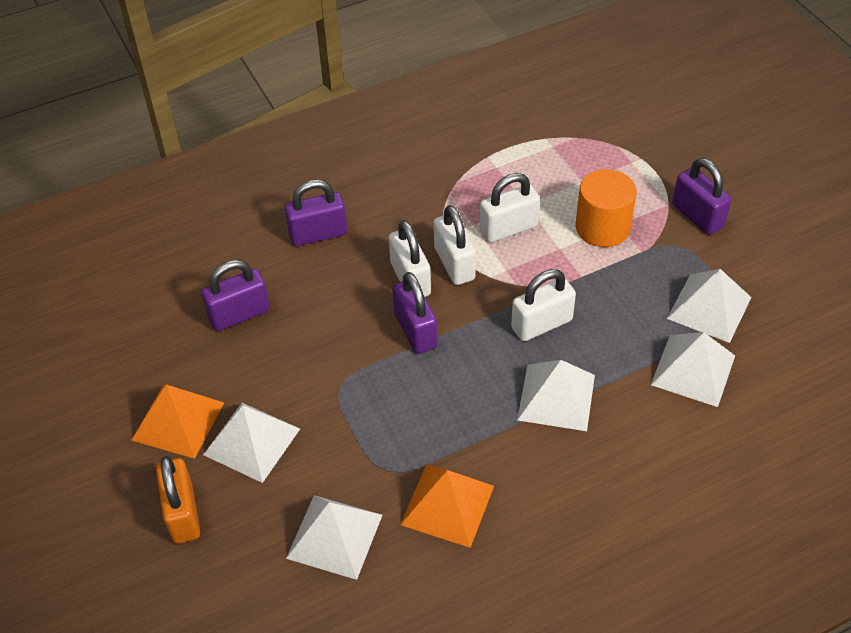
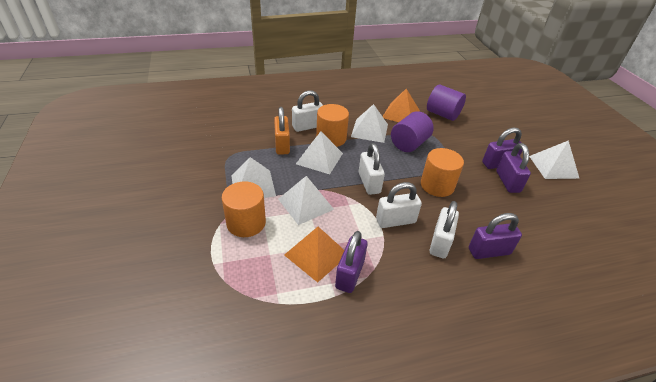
orange cylinder: [576,169,637,247] = 1 -> [222,181,266,237] [316,104,349,147] [421,148,464,197] = 3
purple cylinder: none = 0 -> [391,111,434,152] [427,84,466,121] = 2

